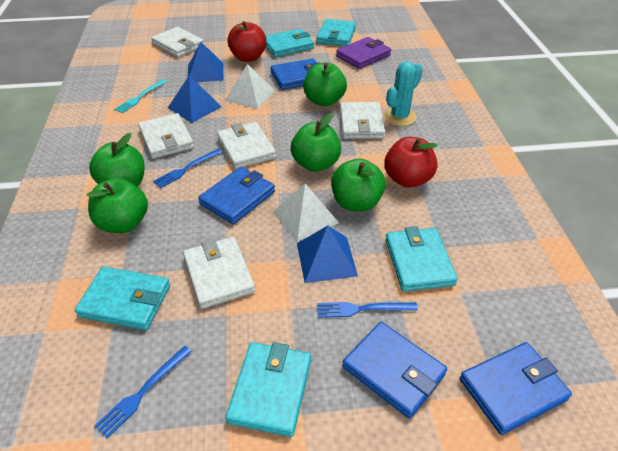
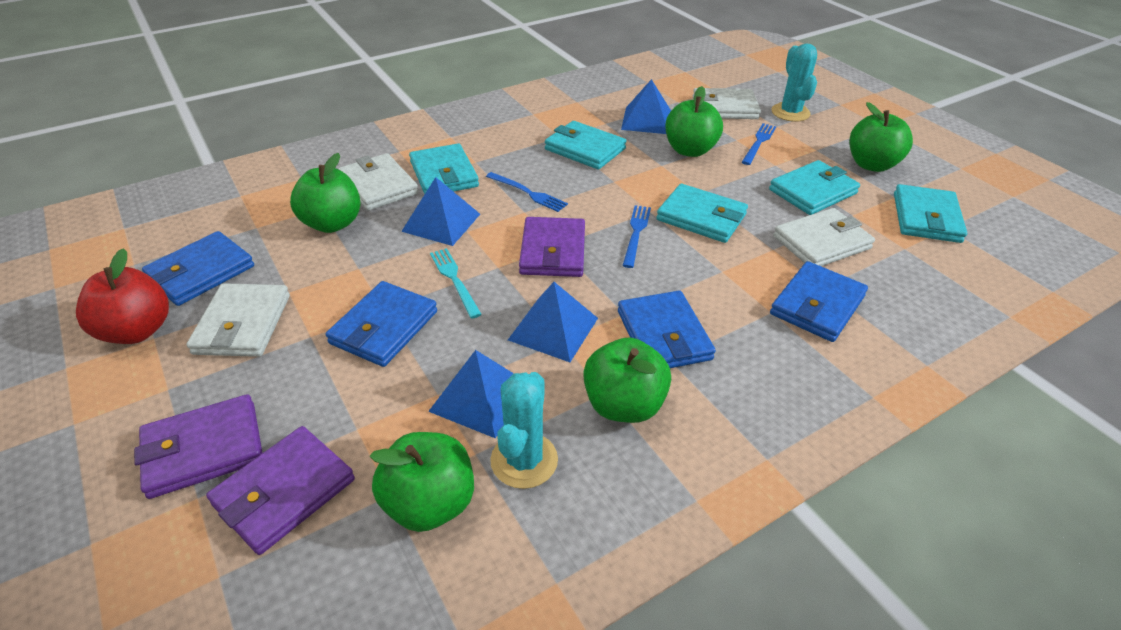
blue pyramid: [168,76,222,123] [187,42,224,82] [297,226,358,283] = 3 -> [401,177,480,246] [428,350,514,438] [508,282,598,362] [621,79,671,134] = 4
purple wallet: [336,37,391,69] = 1 -> [134,394,262,499] [206,426,355,555] [519,217,585,277] = 3
red apple: [227,21,267,62] [384,137,438,188] = 2 -> [76,248,169,344] = 1
turquoise cactus: [384,61,423,126] = 1 -> [490,372,558,489] [772,43,817,122] = 2
white pyramid: [225,64,275,109] [273,184,339,242] = 2 -> none = 0
white wallet: [138,113,194,159] [151,27,204,57] [183,237,255,309] [217,122,276,169] [340,102,386,139] = 5 -> [186,283,290,357] [338,153,418,211] [693,88,761,119] [773,208,875,266] = 4

